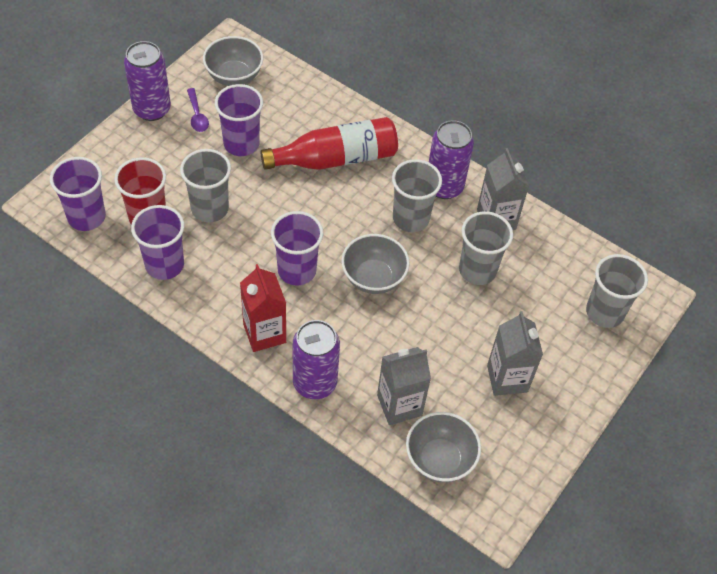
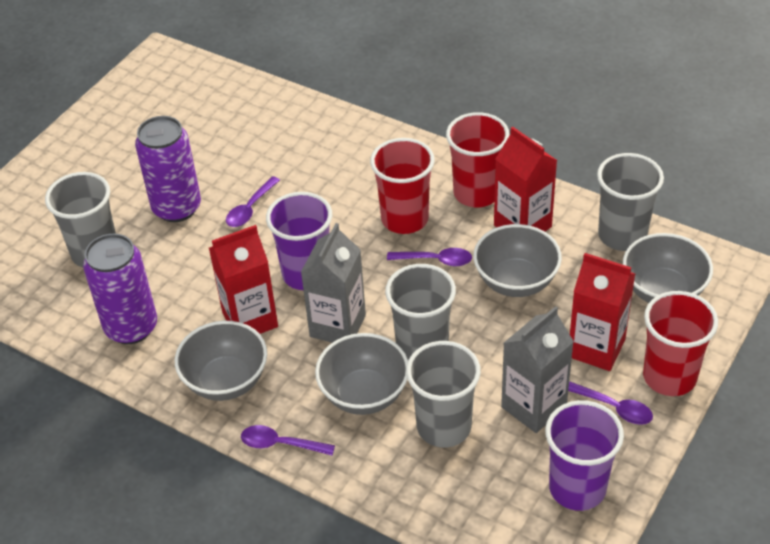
grey bowl: [203,36,263,86] [341,234,410,294] [406,412,481,483] = 3 -> [175,321,267,401] [315,333,408,415] [473,224,562,297] [623,233,713,303] = 4
grey carton: [377,347,431,425] [477,148,529,230] [487,311,543,396] = 3 -> [301,223,366,343] [501,306,574,433] = 2
purple can: [124,41,171,121] [293,320,340,399] [429,120,474,199] = 3 -> [83,234,157,344] [135,116,201,222] = 2
purple cup: [50,157,106,231] [131,205,184,280] [215,84,263,156] [271,211,324,286] = 4 -> [266,192,332,290] [545,400,624,511] = 2
purple spoon: [187,88,209,132] = 1 -> [226,176,280,227] [241,425,335,455] [387,248,472,266] [568,381,653,425] = 4
red bottle: [260,117,398,170] = 1 -> none = 0
red carton: [240,264,286,352] = 1 -> [209,225,278,334] [494,127,557,231] [570,253,635,371] = 3
red cup: [114,157,166,225] = 1 -> [370,138,435,234] [446,112,509,207] [643,291,718,396] = 3

